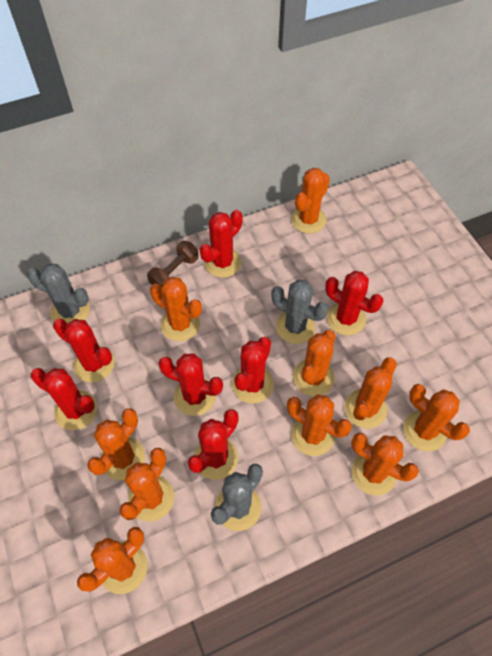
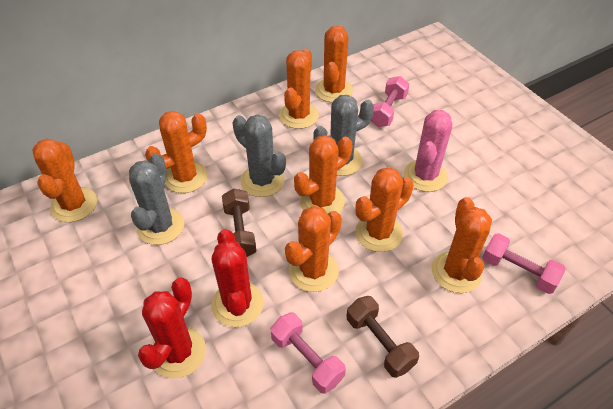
brown dumbbell: [147,241,199,286] = 1 -> [222,189,256,257] [347,296,419,378] = 2
orange cactus: [77,527,147,594] [87,408,145,480] [119,448,174,522] [150,277,202,341] [287,394,352,456] [291,168,330,234] [293,330,335,396] [344,357,397,429] [351,433,419,496] [403,384,470,451] = 10 -> [32,139,97,222] [145,111,208,193] [279,49,319,129] [285,206,342,292] [294,135,352,214] [315,25,353,103] [355,167,414,252] [432,197,492,293] = 8
pink cactus: none = 0 -> [404,110,452,192] = 1
pink dumbbell: none = 0 -> [270,312,346,394] [371,76,409,127] [482,233,566,294] = 3
red cactus: [31,368,97,430] [53,319,115,383] [158,353,223,416] [188,409,239,480] [199,210,243,278] [232,337,274,403] [325,271,384,335] = 7 -> [138,278,206,378] [211,229,264,327] = 2

